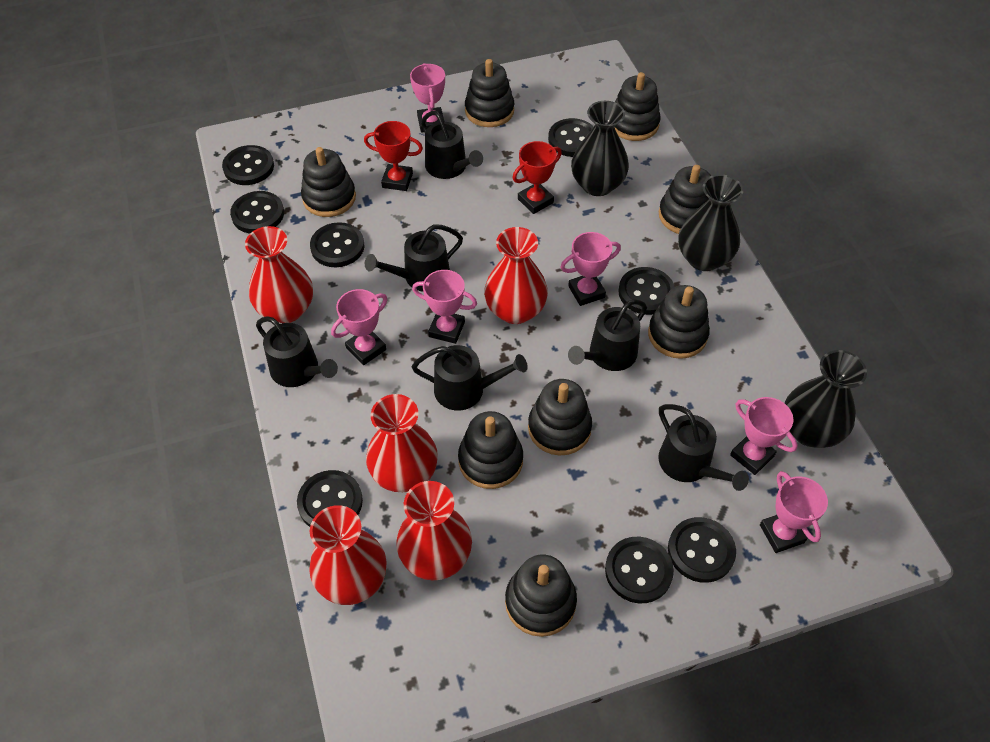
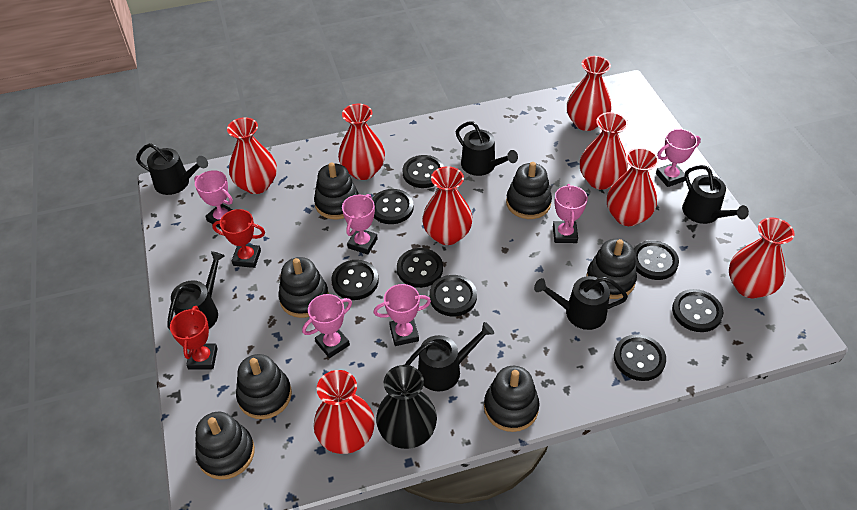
black stacking toy: [301,147,356,217] [458,411,523,489] [465,59,514,127] [505,555,577,637] [528,379,592,455] [614,72,660,141] [648,285,710,359] [659,165,711,234] = 8 -> [195,412,255,480] [236,354,292,419] [278,257,329,318] [314,162,359,220] [484,366,539,432] [506,162,552,219] [586,239,637,299] = 7
black vase: [571,101,629,196] [678,174,743,271] [785,350,867,448] = 3 -> [376,365,437,449] = 1
red vase: [245,226,313,323] [309,505,387,605] [366,394,438,492] [396,481,472,581] [484,227,548,324] = 5 -> [227,117,277,194] [314,370,375,454] [338,104,385,180] [422,166,473,245] [567,56,612,131] [580,112,628,190] [607,148,659,226] [729,218,795,298] = 8

